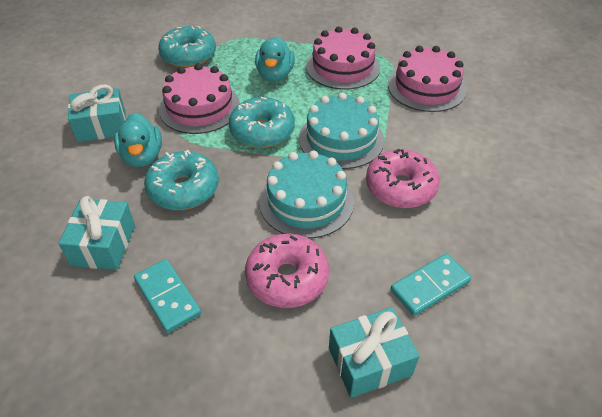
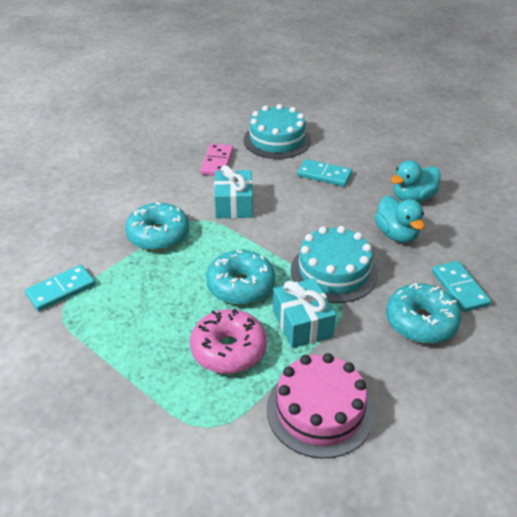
pink cake: [159,63,240,134] [306,26,380,90] [388,46,466,112] = 3 -> [267,353,374,458] = 1
pink domino: none = 0 -> [200,144,233,176] = 1
pink donut: [245,233,329,308] [366,149,440,208] = 2 -> [190,309,267,374] = 1
turquoise domino: [134,259,201,333] [390,253,471,316] = 2 -> [25,265,95,311] [297,159,352,187] [432,261,491,312] = 3
turquoise gift: [58,196,135,270] [68,84,126,142] [329,307,419,398] = 3 -> [214,165,253,218] [273,278,336,348] = 2

